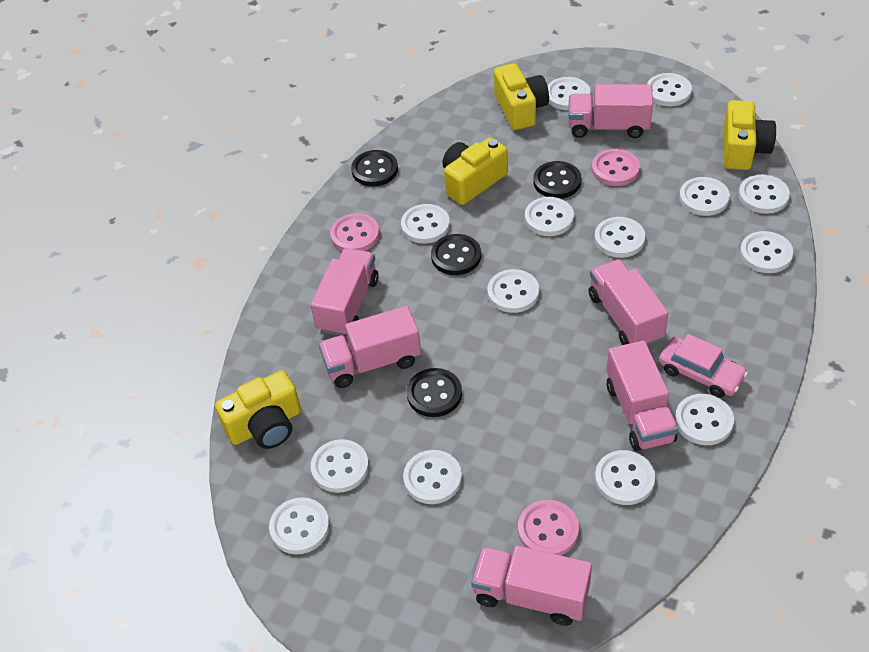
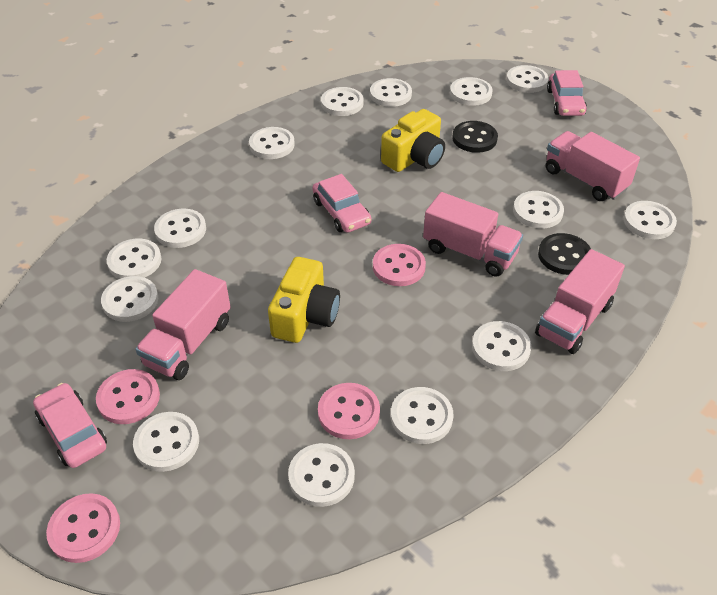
black button: [351,150,398,186] [407,368,462,417] [431,234,481,275] [533,161,581,199] = 4 -> [452,121,498,153] [538,233,591,275] = 2
pink button: [330,213,379,251] [518,500,579,555] [592,149,640,186] = 3 -> [46,493,120,563] [96,369,160,424] [318,383,380,439] [373,244,426,286] = 4
pink car: [659,334,748,398] = 1 -> [33,383,107,468] [312,174,371,233] [547,70,587,116] = 3
pink truck: [310,248,379,336] [319,306,421,388] [471,546,592,626] [569,84,653,138] [588,259,669,346] [607,341,678,451] = 6 -> [135,269,231,380] [423,192,523,277] [535,249,625,354] [546,131,640,201] = 4
yellow camera: [215,370,301,449] [442,137,508,205] [494,63,549,130] [724,100,776,170] = 4 -> [268,257,340,343] [381,109,445,172] = 2

